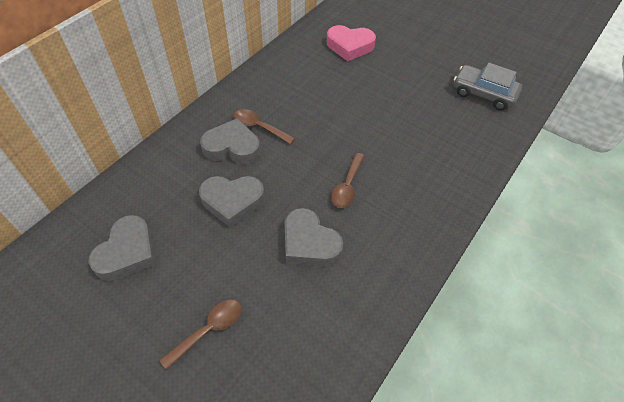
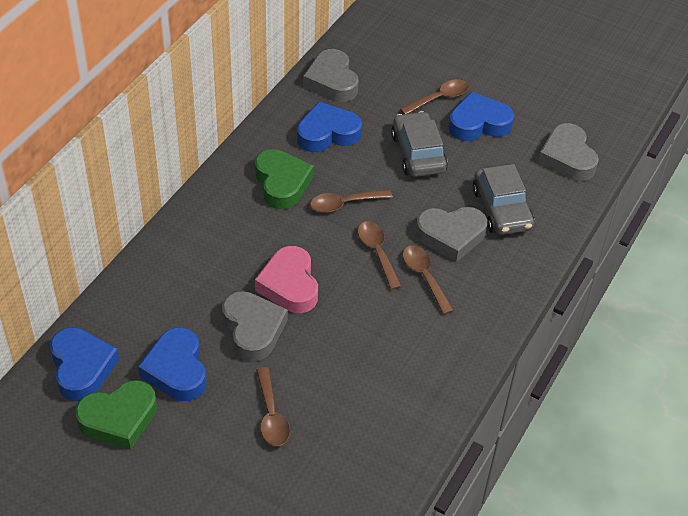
blue heart: none = 0 -> [50,327,119,401] [138,327,206,401] [297,102,362,152] [449,92,514,141] = 4
brown spoon: [159,300,242,370] [234,109,295,144] [331,153,364,208] = 3 -> [256,367,290,446] [310,189,392,213] [358,221,402,290] [400,79,469,114] [402,245,454,315] = 5
green heart: none = 0 -> [75,380,157,450] [255,149,314,209] = 2
grey car: [454,63,522,111] = 1 -> [391,111,448,177] [473,164,534,235] = 2

